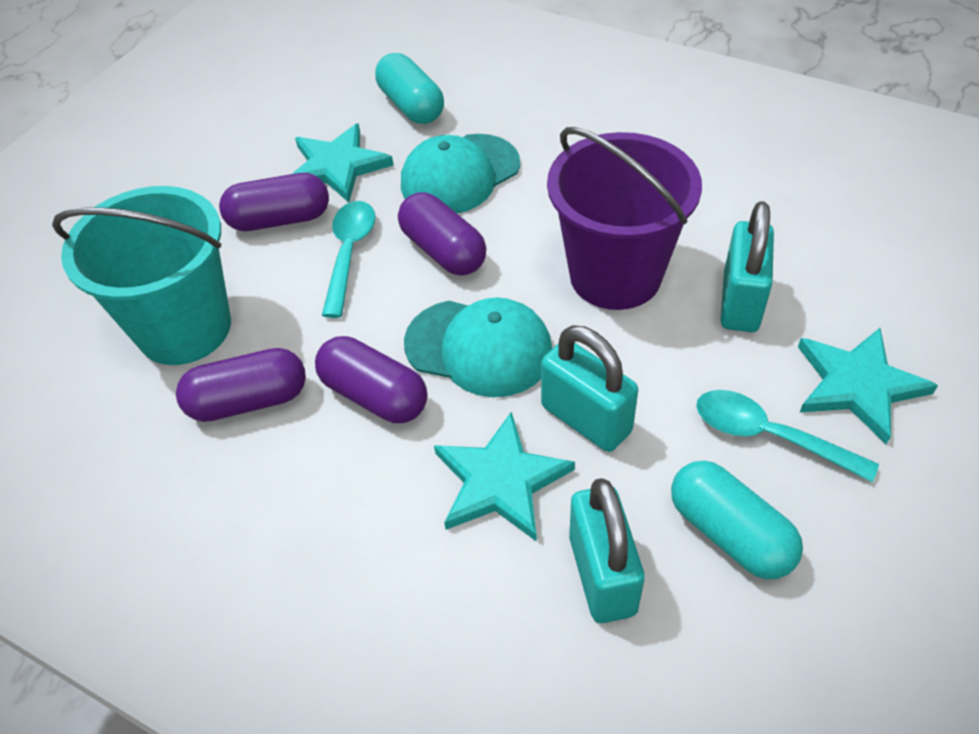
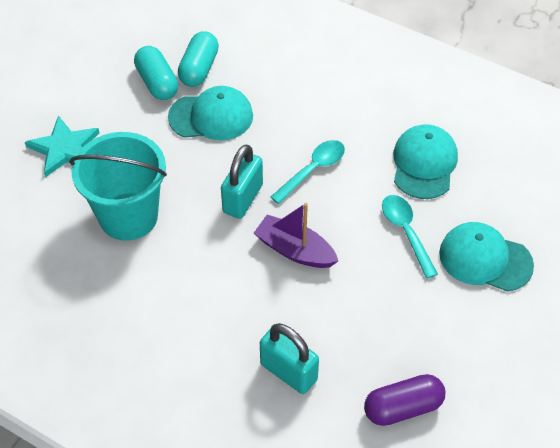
purple boat: none = 0 -> [254,203,338,268] = 1
purple bucket: [547,127,702,310] = 1 -> none = 0
purple capsule: [176,348,306,422] [219,173,329,231] [315,336,427,423] [398,192,487,276] = 4 -> [364,374,445,426] = 1
turquoise cap: [401,134,520,214] [404,297,552,397] = 2 -> [168,86,253,140] [393,124,458,199] [439,222,534,292] = 3
turquoise padlock: [541,326,638,452] [569,478,645,623] [721,201,774,332] = 3 -> [221,144,263,219] [260,323,319,394] = 2
turquoise star: [292,123,394,203] [434,412,575,541] [798,328,938,445] = 3 -> [25,116,99,177] = 1

